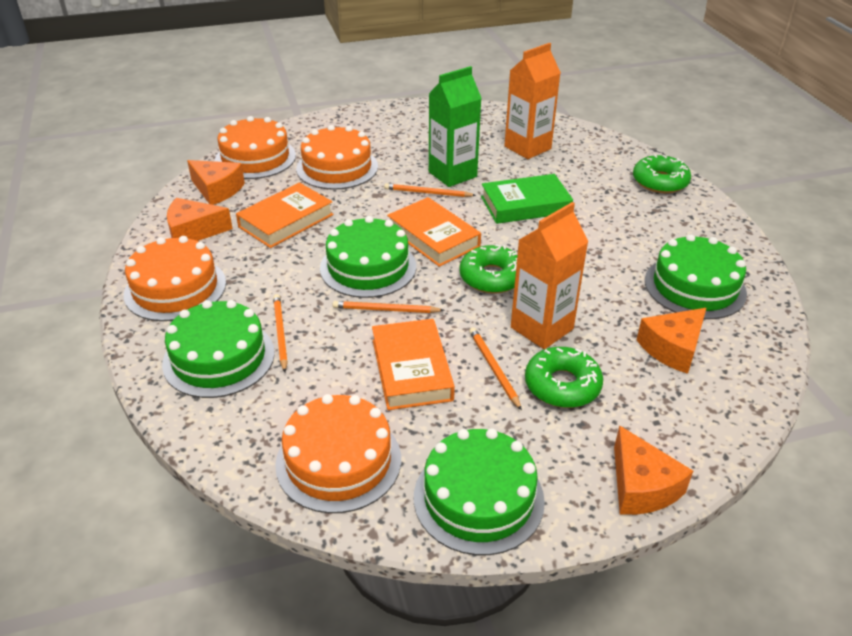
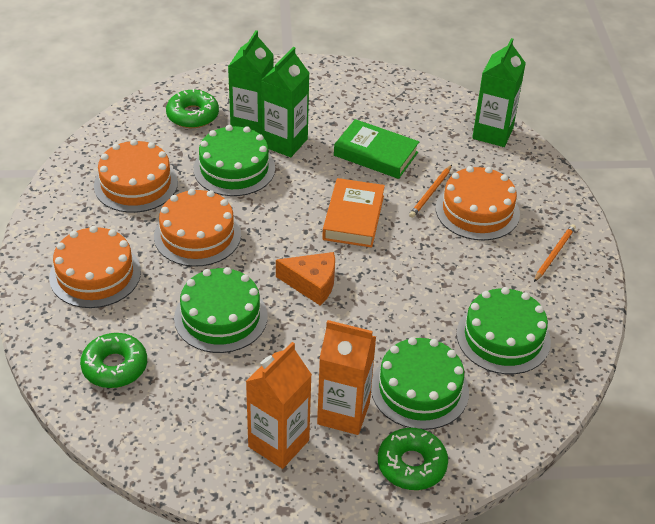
green carton: [429,66,482,187] = 1 -> [228,30,274,135] [260,47,309,157] [472,38,526,147] = 3
orange book: [236,183,334,248] [372,319,455,410] [387,197,481,267] = 3 -> [322,178,385,248] = 1
orange cheese: [167,198,233,241] [187,160,245,205] [614,425,693,515] [637,308,706,374] = 4 -> [276,252,335,306] = 1
orange pencil: [273,294,288,372] [333,301,445,313] [384,183,476,197] [469,327,522,410] = 4 -> [409,165,452,218] [534,224,576,282] = 2

